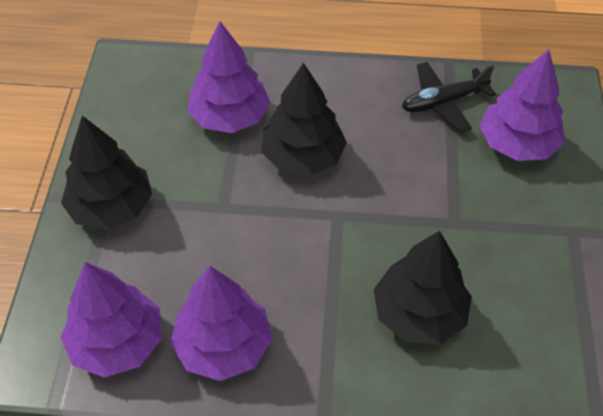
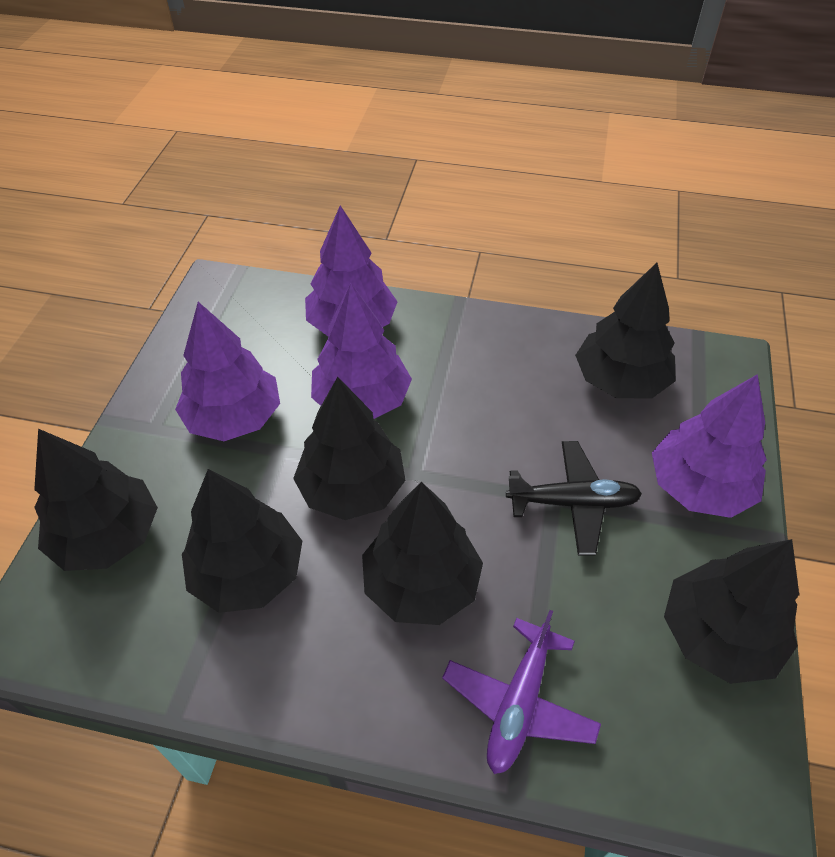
black tree: [61,116,152,230] [261,62,347,176] [374,230,472,344] = 3 -> [34,429,158,571] [182,469,302,613] [293,377,406,520] [362,482,483,625] [575,263,675,398] [664,539,799,684] = 6
purple plane: none = 0 -> [442,610,601,774] = 1

